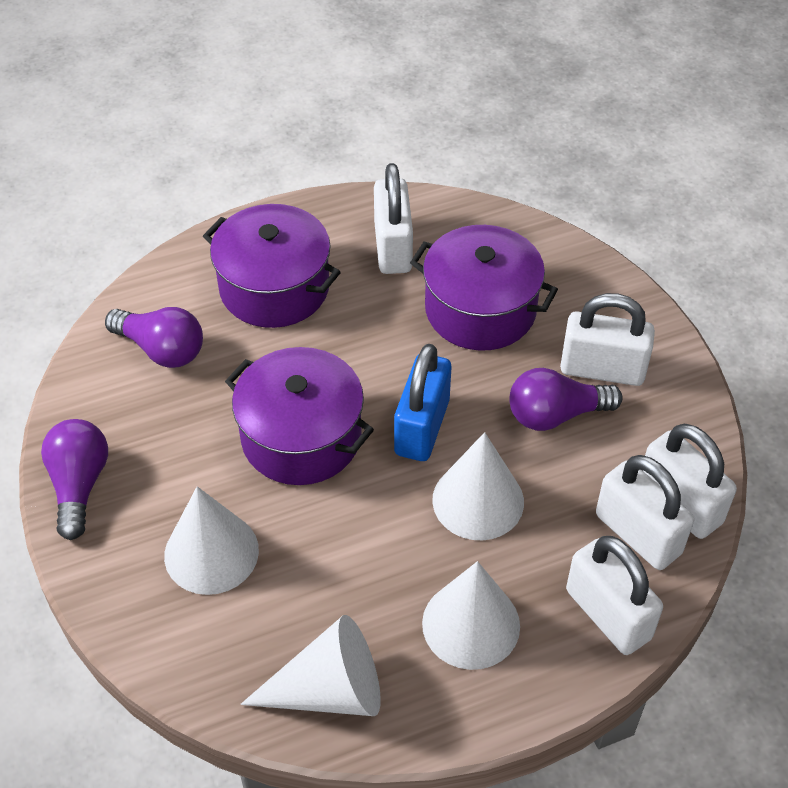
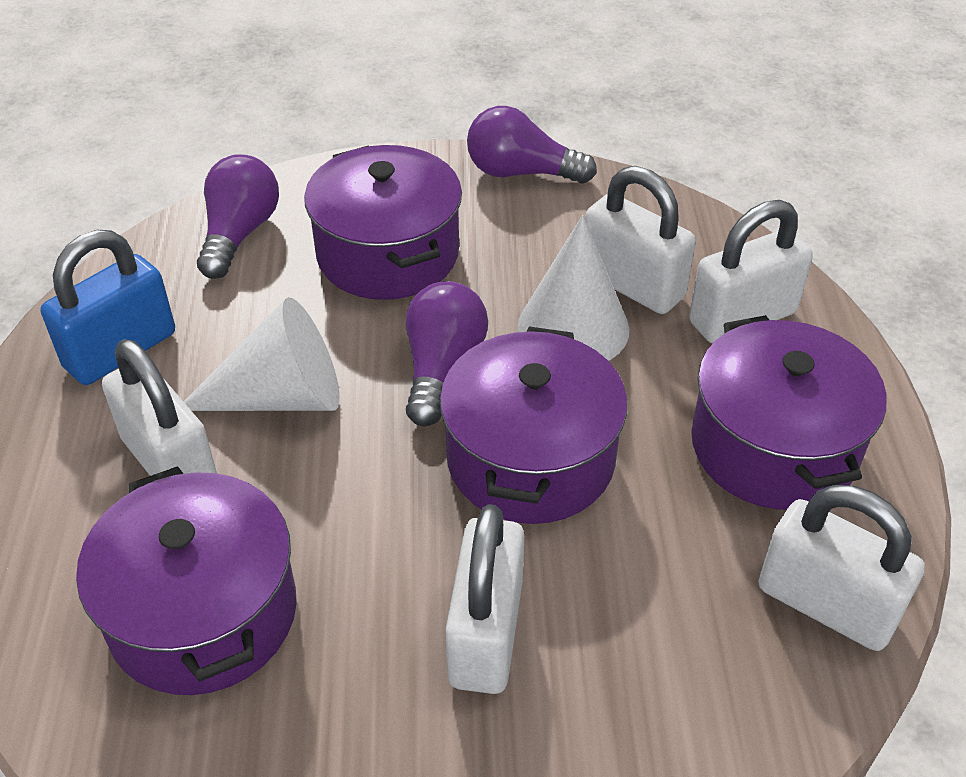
purple pot: [203,204,341,328] [225,347,374,485] [410,225,558,351] = 3 -> [76,466,297,695] [304,145,462,300] [440,326,628,524] [691,315,886,510] = 4
white cone: [164,486,259,595] [240,615,381,716] [422,561,520,670] [432,432,524,540] = 4 -> [183,297,340,411] [518,215,629,361] = 2

